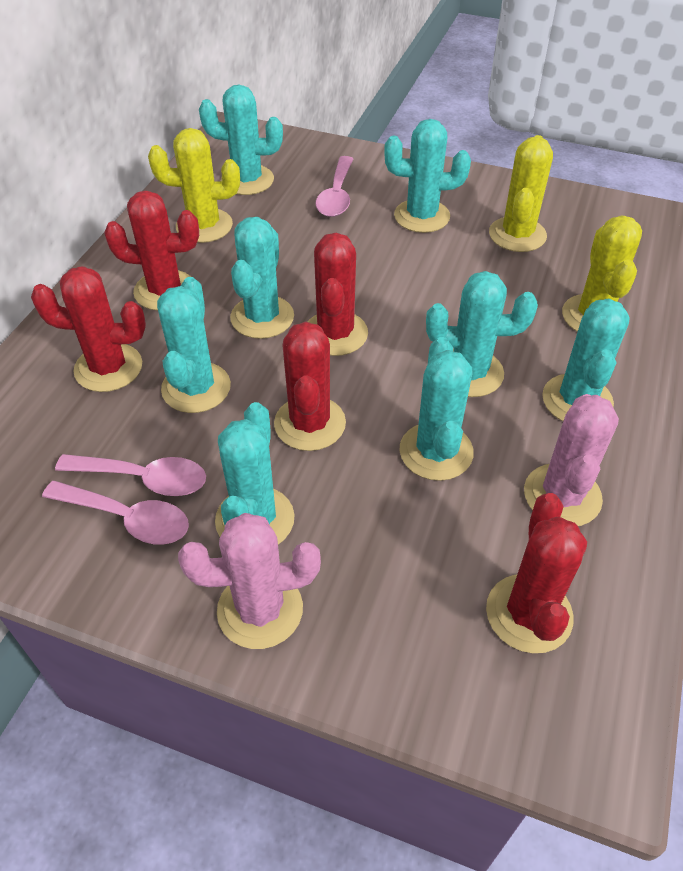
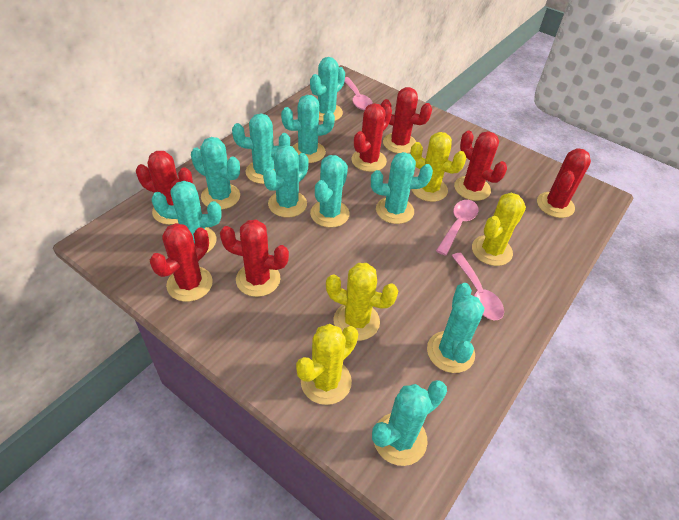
pink cactus: [178,513,321,649] [524,394,619,526] = 2 -> none = 0
red cactus: [31,266,146,392] [104,191,199,311] [274,322,346,451] [308,233,368,356] [486,493,587,653] = 5 -> [136,151,193,225] [150,223,213,302] [220,219,289,297] [351,103,392,172] [381,87,432,153] [454,131,507,201] [537,148,591,218] = 7
turquoise cactus: [157,277,231,413] [199,85,283,195] [215,402,294,544] [230,217,294,339] [384,119,471,233] [399,337,474,481] [426,271,538,397] [542,298,630,421] = 8 -> [151,181,222,253] [191,137,240,210] [232,113,290,184] [263,145,309,218] [281,95,335,163] [310,57,345,121] [310,155,350,228] [371,152,433,224] [372,380,447,466] [427,283,484,373] = 10
yellow cactus: [148,128,240,243] [489,135,553,252] [562,216,642,332] = 3 -> [296,324,358,405] [326,263,398,341] [410,132,466,202] [472,193,526,266] = 4

